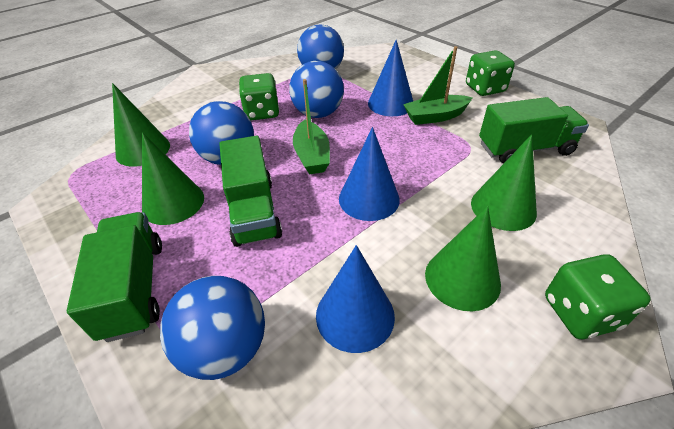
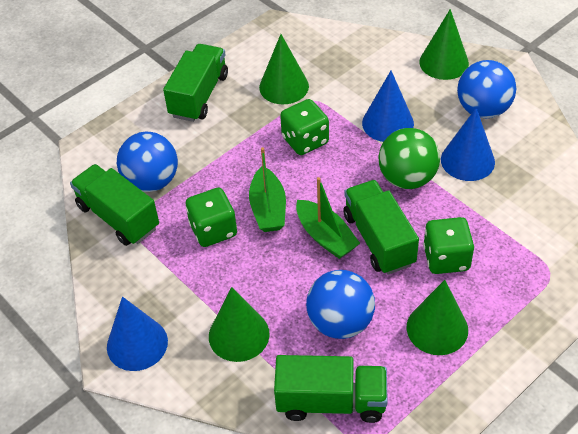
blue ball: [160,276,265,380] [189,101,254,165] [289,61,344,118] [297,25,344,69] = 4 -> [117,132,178,192] [306,270,375,339] [457,60,516,118] = 3
green ball: none = 0 -> [378,128,440,189] = 1
green truck: [67,212,162,342] [219,136,282,247] [479,97,589,164] = 3 -> [70,164,159,246] [163,44,228,122] [274,355,388,423] [343,180,419,275] = 4

